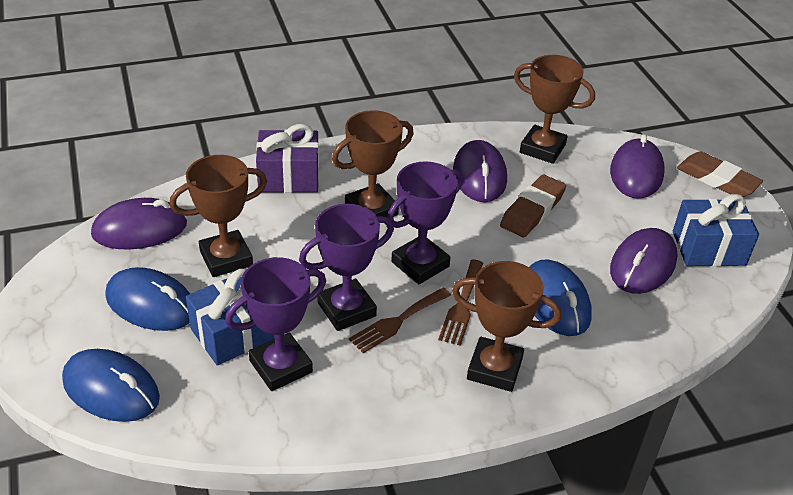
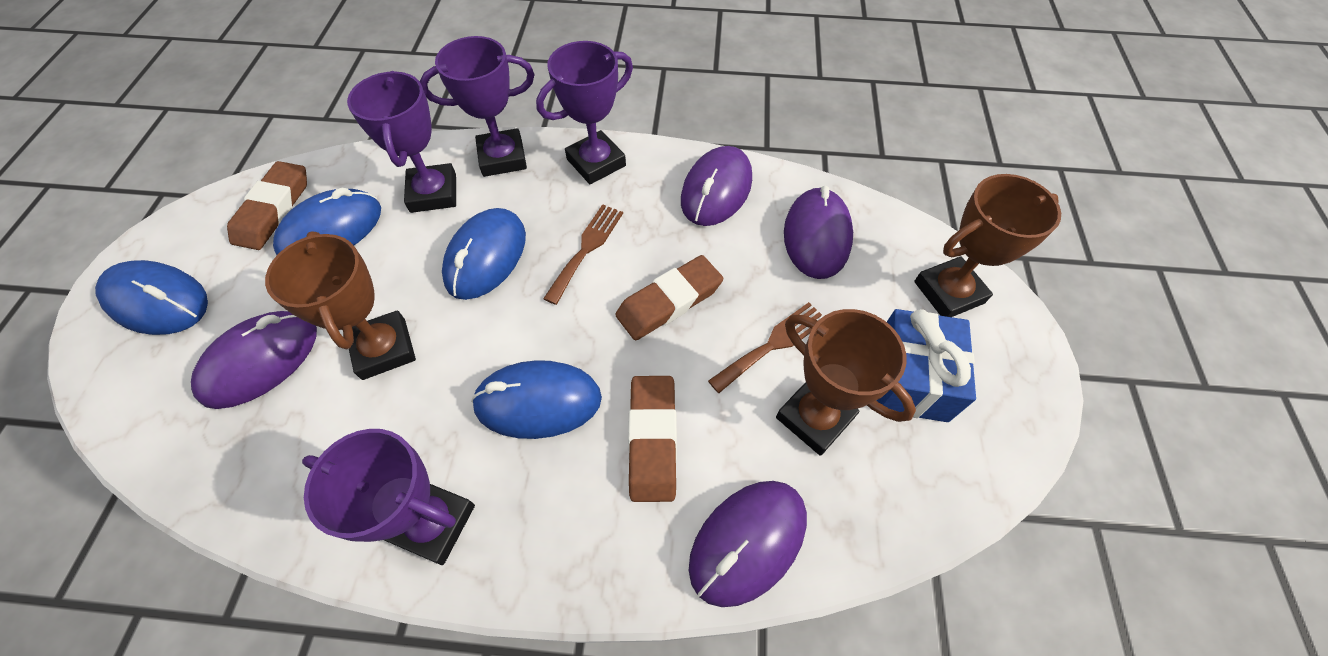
blue gift: [186,269,275,366] [673,194,759,267] = 2 -> [876,309,976,422] = 1
blue mouse: [62,349,160,422] [105,267,190,331] [529,259,592,336] = 3 -> [95,260,208,335] [273,188,381,255] [442,208,526,300] [471,360,602,439] = 4
brown eraser: [500,175,566,237] [677,151,763,197] = 2 -> [227,161,307,250] [616,255,723,340] [628,376,677,502] = 3
brown trophy: [170,155,267,277] [332,110,414,217] [452,261,561,392] [514,55,595,164] = 4 -> [265,231,416,380] [776,309,916,456] [914,174,1061,317] = 3
purple gift: [256,124,319,193] = 1 -> none = 0
purple trophy: [225,257,326,391] [299,204,394,331] [387,161,463,284] = 3 -> [302,429,475,565] [347,71,456,213] [420,36,534,177] [536,41,633,184] = 4

